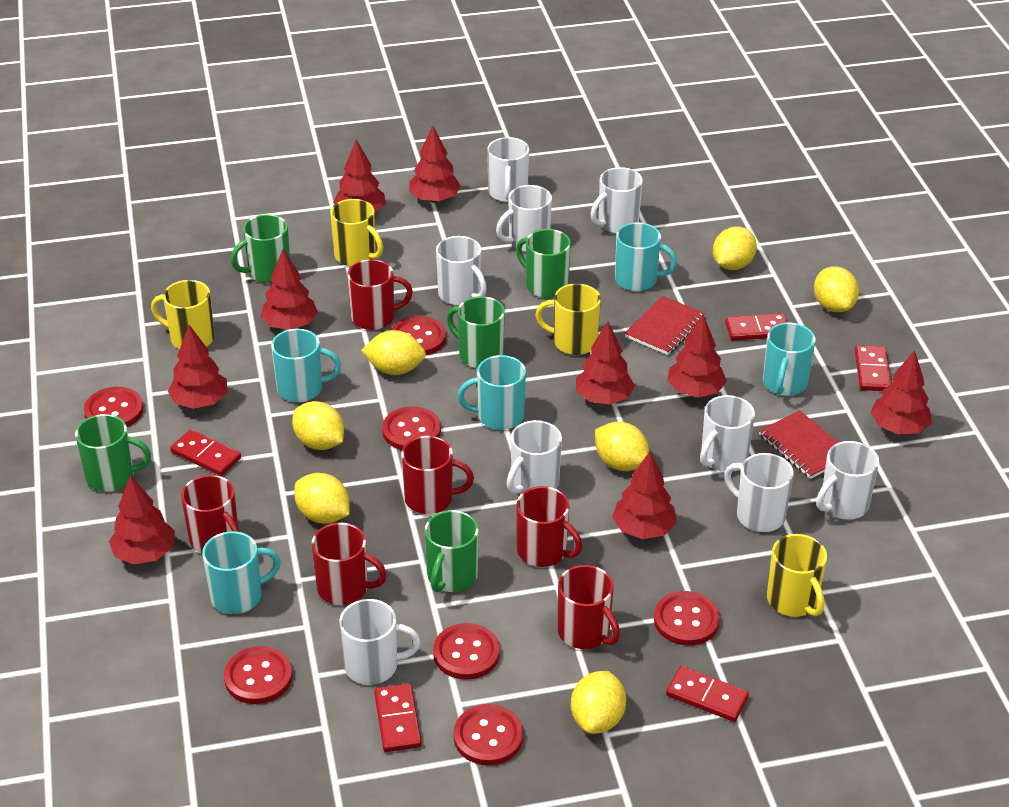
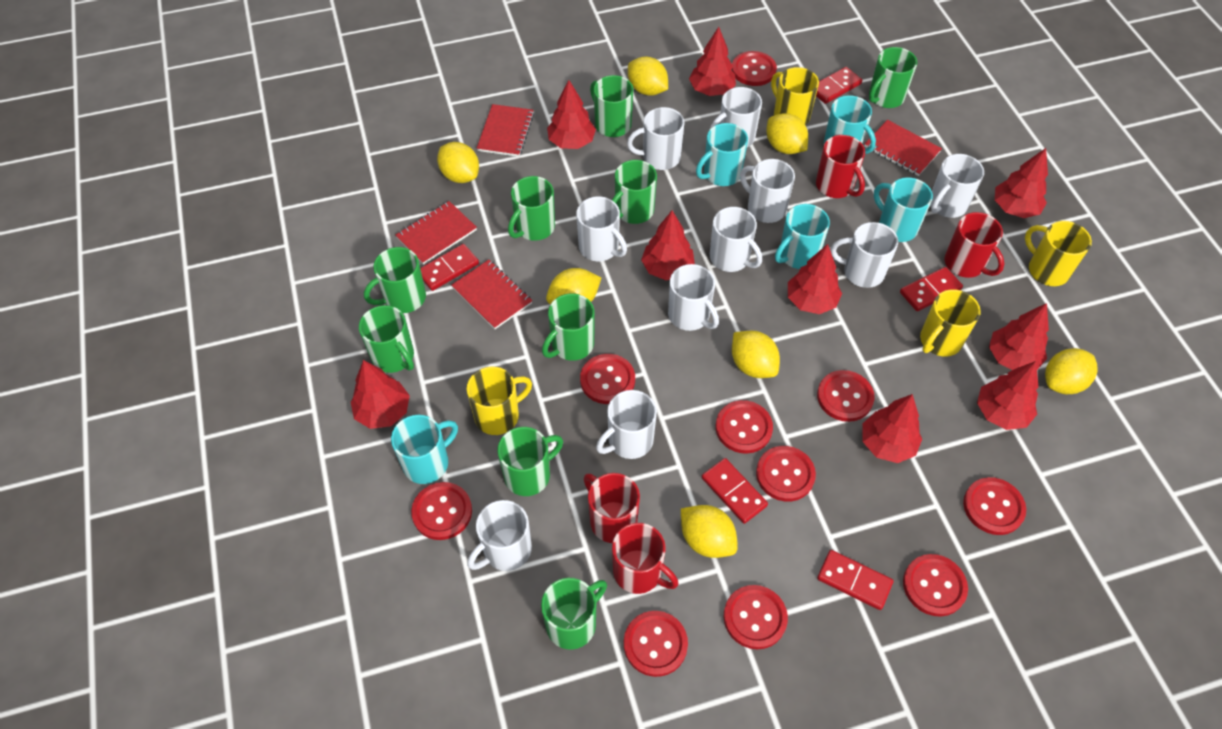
green mug: [75,414,151,492] [231,214,290,283] [425,510,479,592] [447,296,505,368] [516,229,571,298] = 5 -> [359,305,414,373] [364,247,426,313] [497,427,563,496] [508,176,555,241] [541,578,607,650] [542,293,595,361] [590,75,633,137] [612,160,657,224] [869,47,917,108] = 9
red button: [84,387,144,427] [224,646,293,704] [382,406,441,450] [391,316,446,355] [433,623,500,680] [453,704,523,765] [654,591,720,646] = 7 -> [411,482,472,540] [580,354,635,404] [624,611,688,677] [716,400,773,454] [724,585,788,649] [732,51,777,86] [756,446,816,502] [817,370,874,422] [903,554,968,617] [963,477,1026,535] = 10
red mug: [181,475,240,553] [311,523,387,605] [347,259,413,330] [401,436,474,514] [516,486,582,567] [558,565,620,649] = 6 -> [584,473,640,543] [612,523,679,594] [816,135,865,198] [944,212,1004,278] = 4
red notebook: [625,296,705,355] [759,410,839,479] = 2 -> [396,201,477,265] [451,260,532,329] [477,104,534,157] [864,120,942,176] = 4
white mug: [339,599,420,685] [436,236,487,305] [487,137,529,202] [496,185,552,252] [507,420,562,494] [591,167,643,234] [700,395,755,472] [724,453,794,532] [816,441,879,520] = 9 -> [467,500,532,571] [576,196,627,261] [596,390,657,459] [627,107,684,170] [668,264,719,331] [710,87,762,147] [710,207,762,272] [740,159,795,223] [831,222,898,288] [930,154,984,218] = 10

